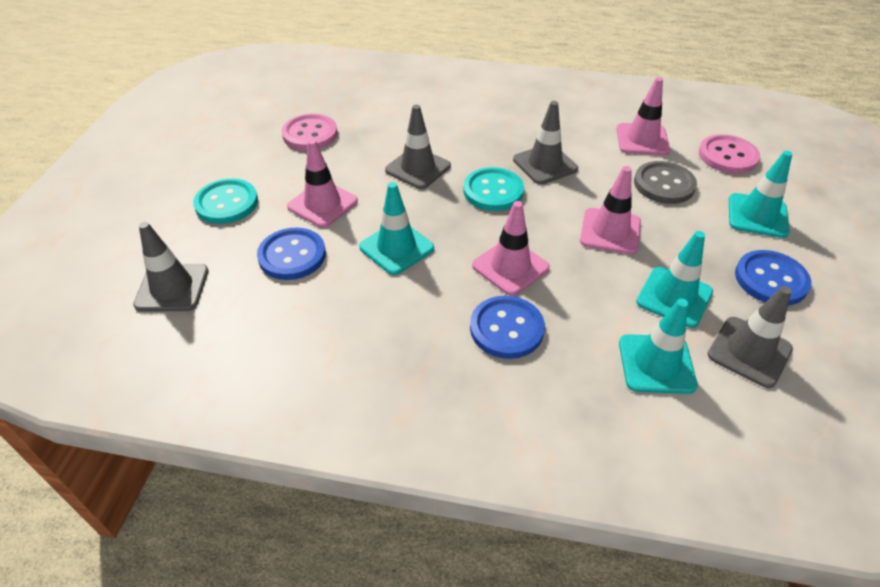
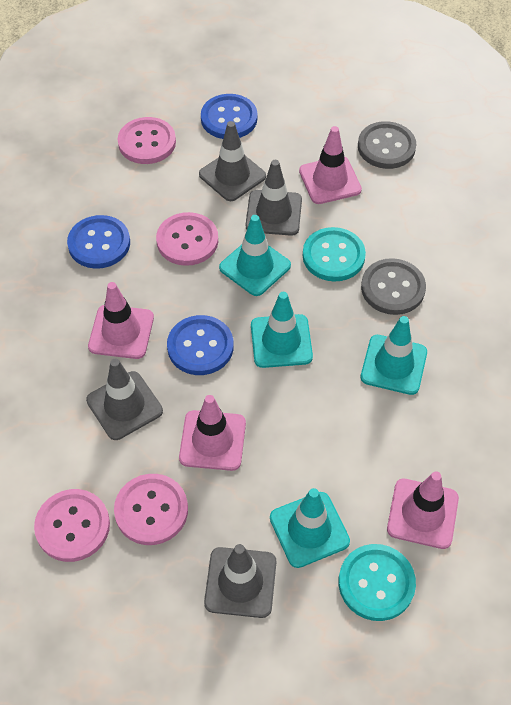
grey button: [634,161,697,204] = 1 -> [358,121,417,169] [361,258,426,315] = 2
pink button: [282,114,338,150] [699,134,760,174] = 2 -> [34,489,110,562] [114,474,188,545] [118,117,176,164] [156,212,218,266] = 4

